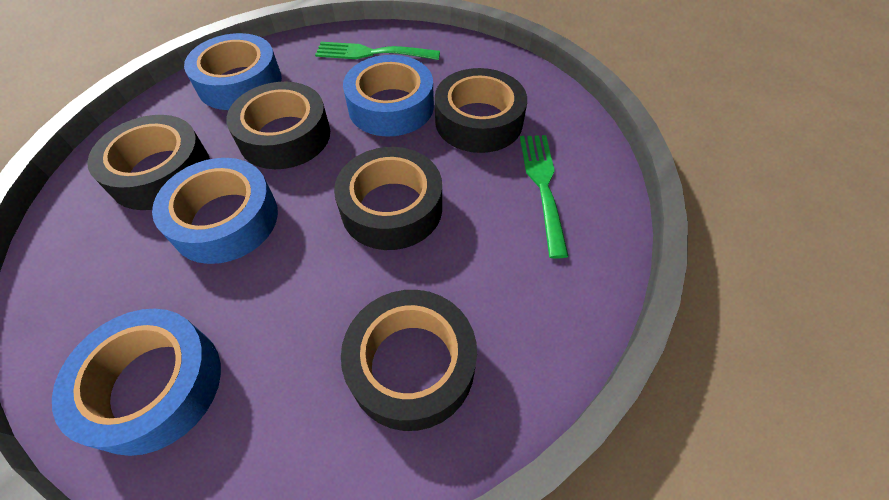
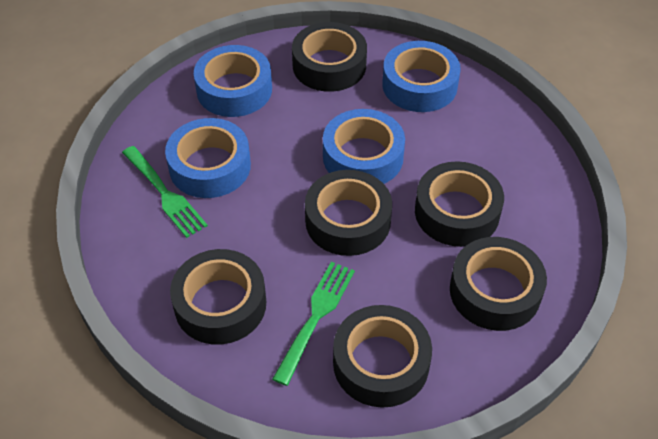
black tape: [87,115,210,210] [226,82,330,169] [334,147,442,250] [341,290,477,431] [435,68,527,153] = 5 -> [170,249,266,345] [292,22,367,92] [305,170,392,256] [333,305,432,408] [415,161,504,247] [450,237,547,331] = 6

